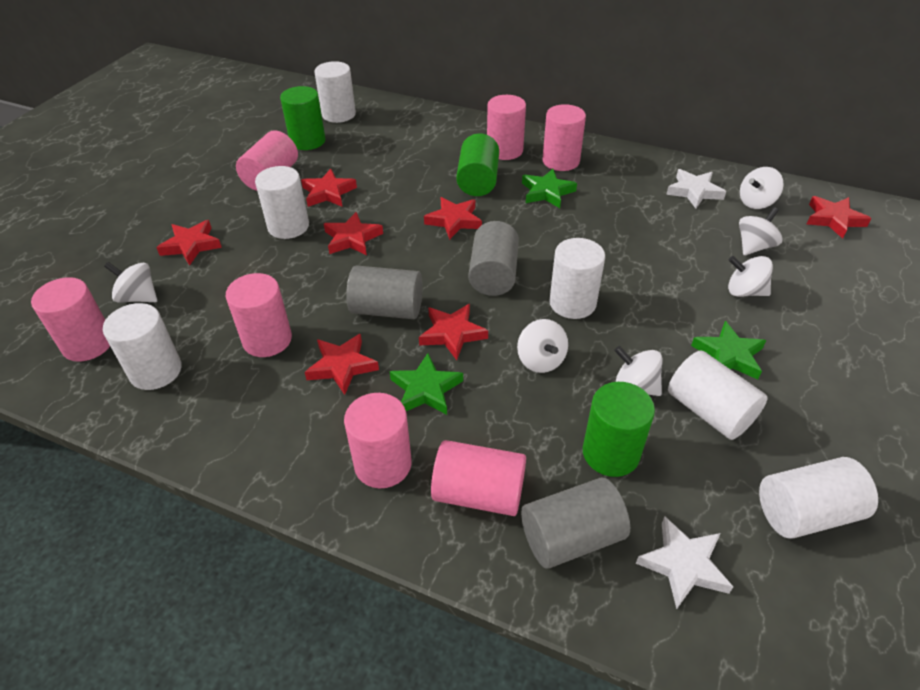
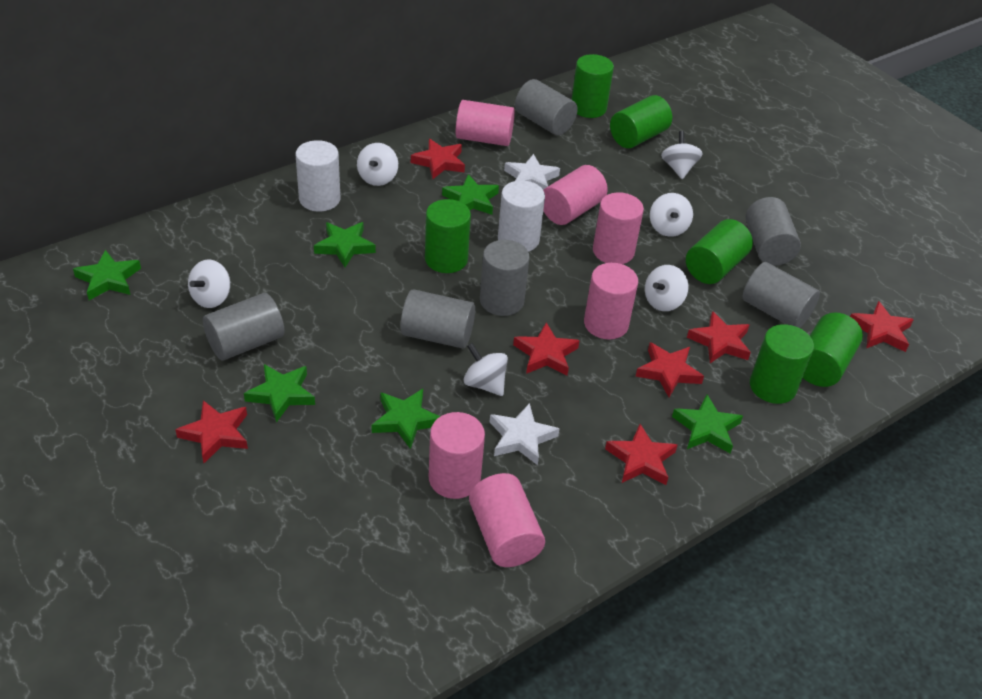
green cylinder: [280,86,326,150] [456,133,499,196] [583,382,655,477] = 3 -> [425,199,471,273] [572,54,614,118] [610,95,672,148] [686,219,753,284] [750,324,814,404] [803,312,863,387] = 6
green star: [389,353,463,415] [522,169,577,208] [691,321,766,380] = 3 -> [73,250,141,300] [244,364,315,423] [314,222,376,267] [372,389,440,449] [442,174,499,215] [672,394,743,453] = 6
grey cylinder: [346,266,422,319] [469,221,519,296] [521,477,630,569] = 3 -> [203,293,285,360] [400,289,475,349] [480,240,530,316] [515,79,578,135] [742,262,820,328] [746,197,801,265] = 6
pink cylinder: [31,277,110,362] [226,273,292,357] [236,131,298,191] [344,393,412,488] [431,440,526,516] [487,95,526,160] [543,104,586,171] = 7 -> [429,412,485,499] [456,100,515,146] [469,473,545,567] [543,165,608,225] [584,263,638,339] [593,192,644,264] = 6
white cylinder: [103,303,182,390] [255,166,309,239] [314,61,356,123] [549,238,605,319] [668,350,768,440] [759,457,878,539] = 6 -> [296,140,340,212] [498,180,545,252] = 2

